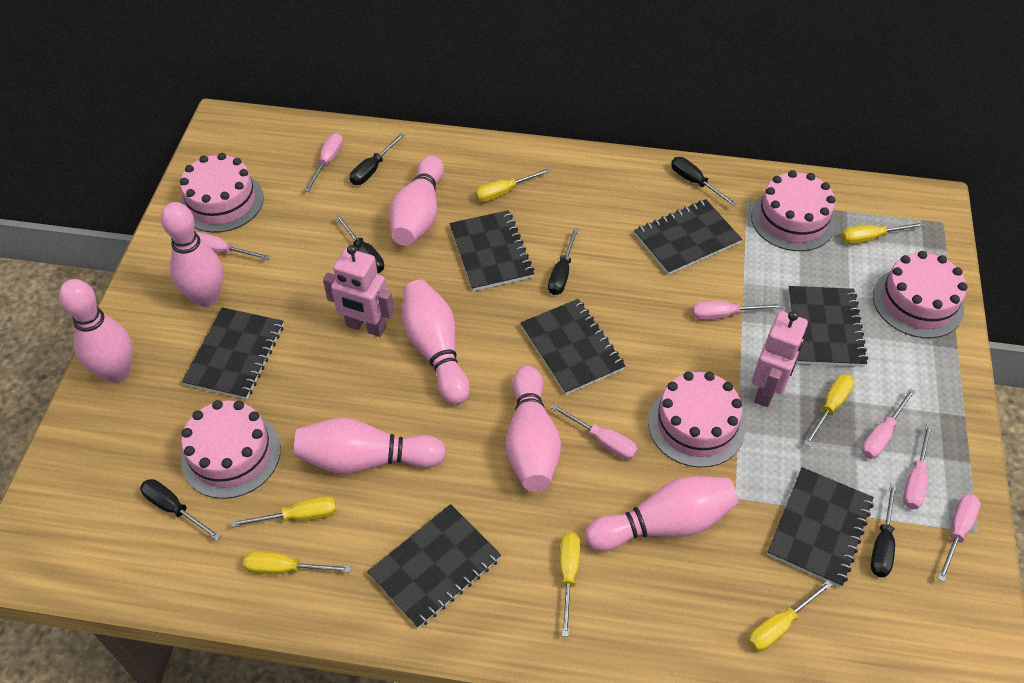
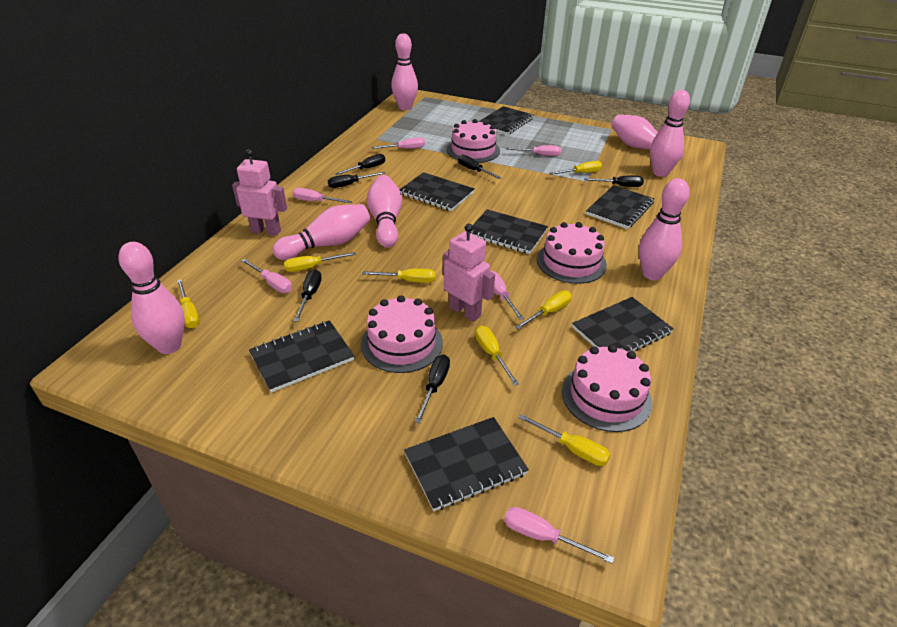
pink cake: [180,153,264,233] [181,400,281,499] [648,371,745,468] [751,170,836,251] [873,251,967,338] = 5 -> [361,295,443,373] [447,119,500,163] [537,222,607,284] [562,345,652,432] = 4
pink screwdriver: [196,232,270,260] [304,133,343,192] [551,404,638,460] [692,301,783,320] [862,388,915,459] [903,424,932,509] [938,494,981,582] = 7 -> [241,259,292,293] [293,188,352,203] [371,137,425,149] [490,271,524,320] [504,507,614,564] [506,145,561,156] = 6

